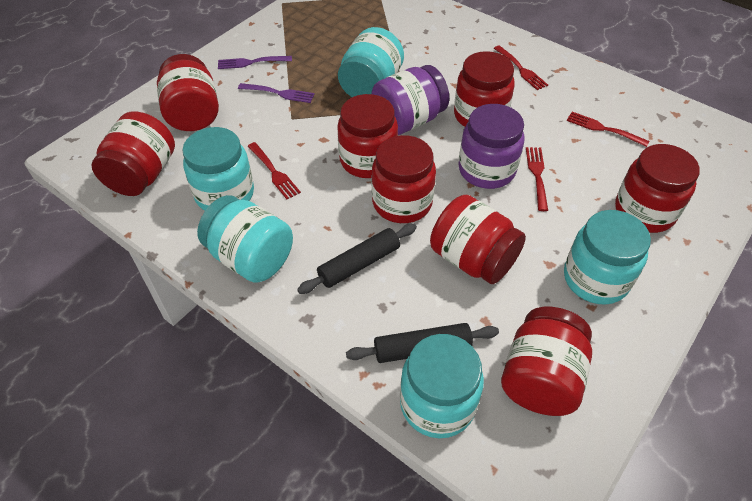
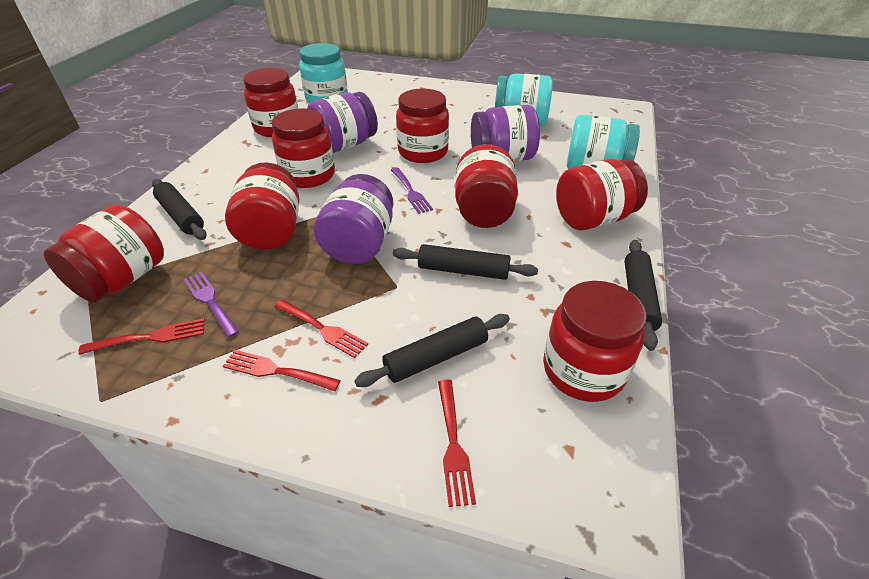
black rolling pin: [297,223,417,294] [346,323,499,363] = 2 -> [152,179,207,240] [354,314,510,387] [392,244,538,280] [624,240,662,351] = 4
purple jar: [371,65,449,135] [458,104,525,189] = 2 -> [307,92,378,153] [314,174,394,264] [471,105,540,162] = 3
turquoise jar: [182,127,254,211] [197,195,293,283] [338,27,404,97] [400,334,484,438] [564,210,651,304] = 5 -> [299,43,348,103] [495,73,553,126] [567,115,640,169] = 3

